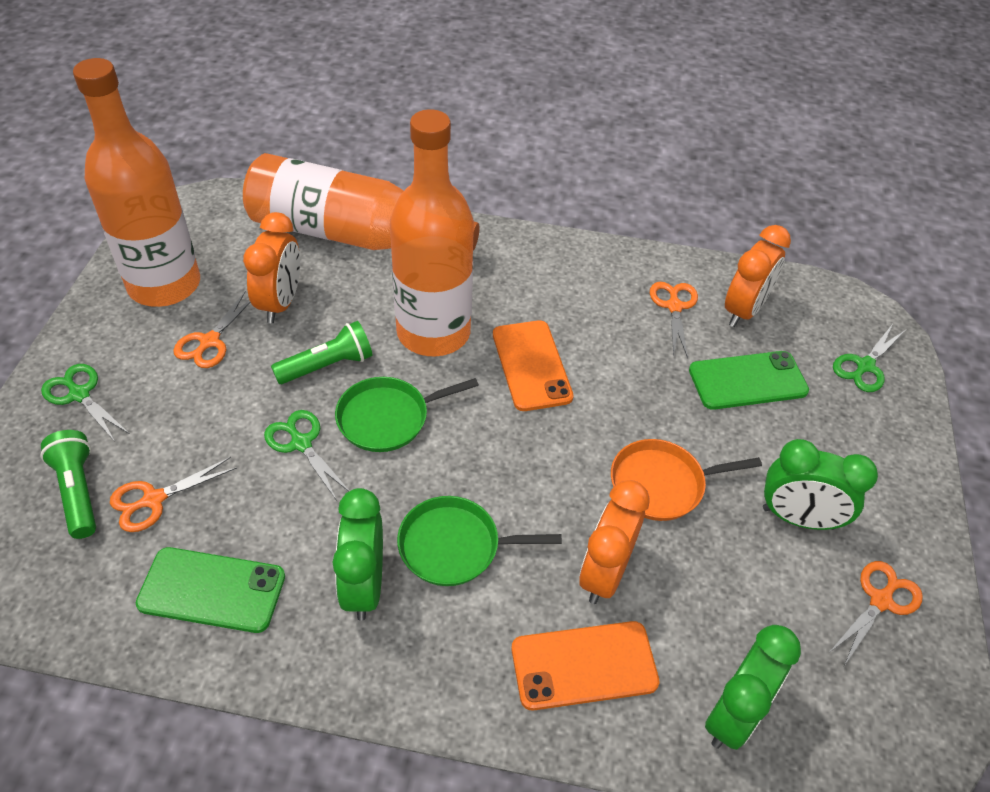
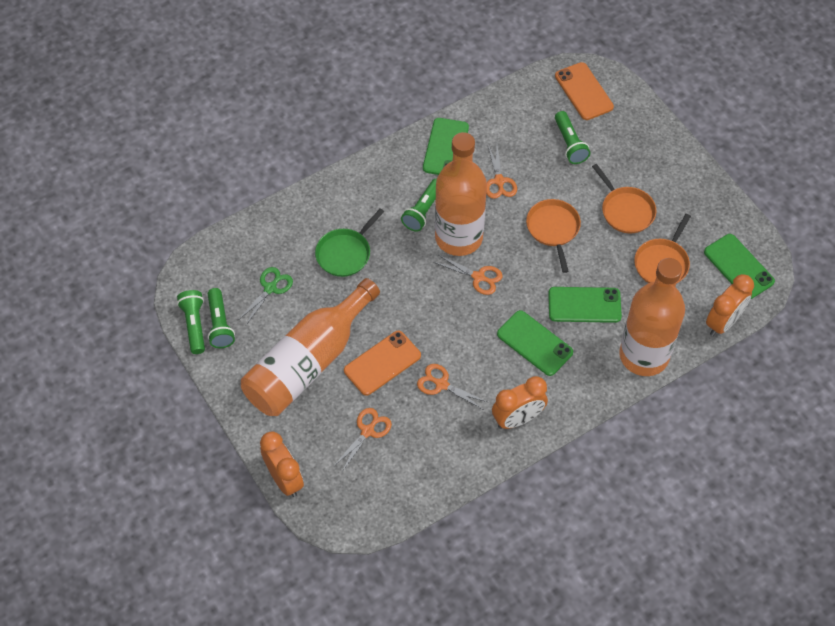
green clock: [333,488,383,621] [705,625,801,750] [763,439,878,530] = 3 -> none = 0
green flashlight: [41,430,96,539] [271,321,373,384] = 2 -> [177,290,205,354] [208,288,235,348] [401,178,437,232] [555,111,591,164] = 4
green pan: [335,377,479,452] [397,496,562,586] = 2 -> [315,208,384,277] = 1
green phone: [136,547,285,633] [689,351,809,410] = 2 -> [423,118,469,175] [497,310,573,376] [548,287,622,323] [704,234,775,299] = 4
green scissors: [41,364,130,442] [264,410,349,501] [833,324,906,392] = 3 -> [238,267,293,325] = 1
orange pan: [611,439,762,521] = 1 -> [526,199,581,273] [592,164,656,233] [634,214,691,284] = 3

